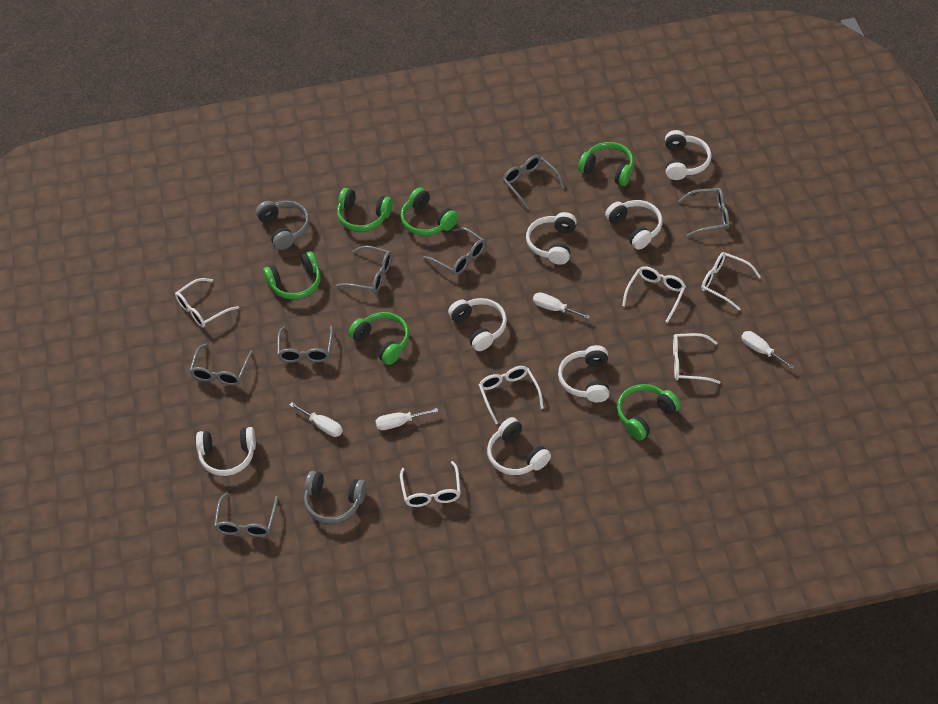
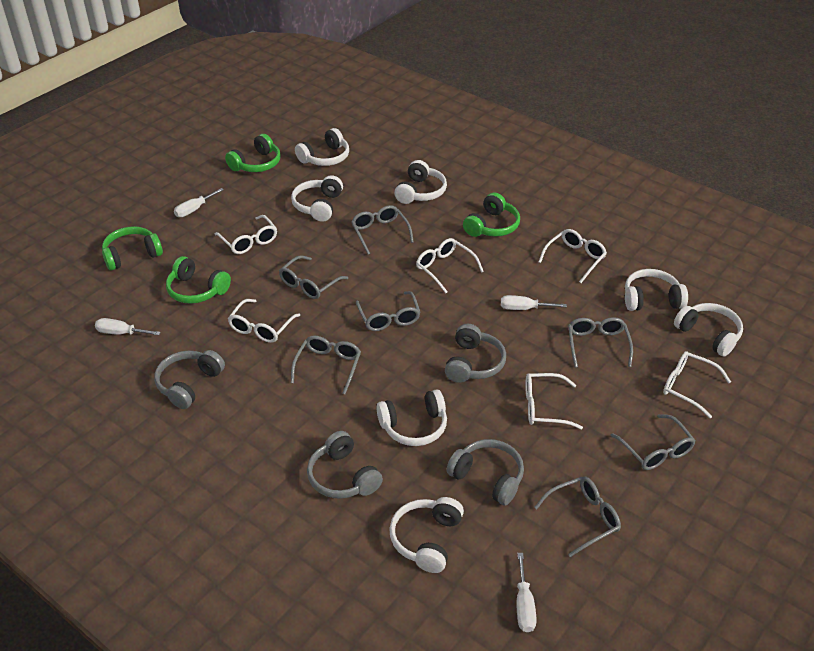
green headphones: [263,251,321,299] [337,188,393,232] [349,312,409,365] [401,188,458,236] [578,142,634,186] [617,384,680,440] = 6 -> [102,226,163,271] [166,256,231,304] [225,134,281,172] [463,192,520,237] = 4
grey headphones: [256,201,310,250] [304,471,367,524] = 2 -> [154,350,225,409] [307,431,383,499] [445,324,506,383] [447,439,524,505] = 4

